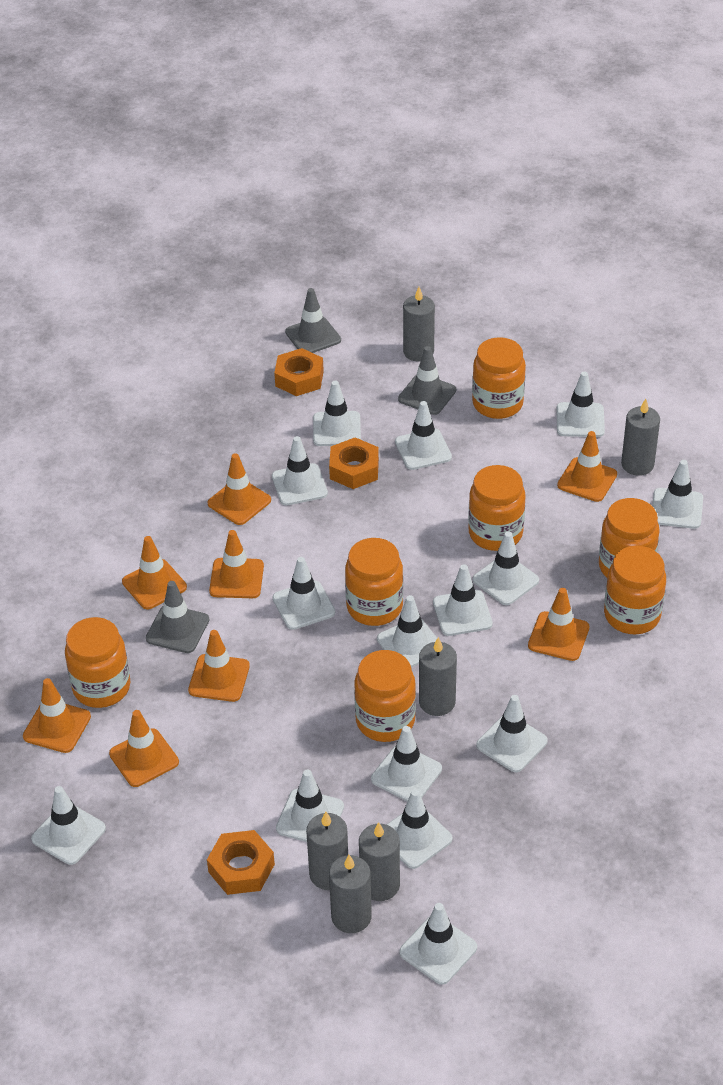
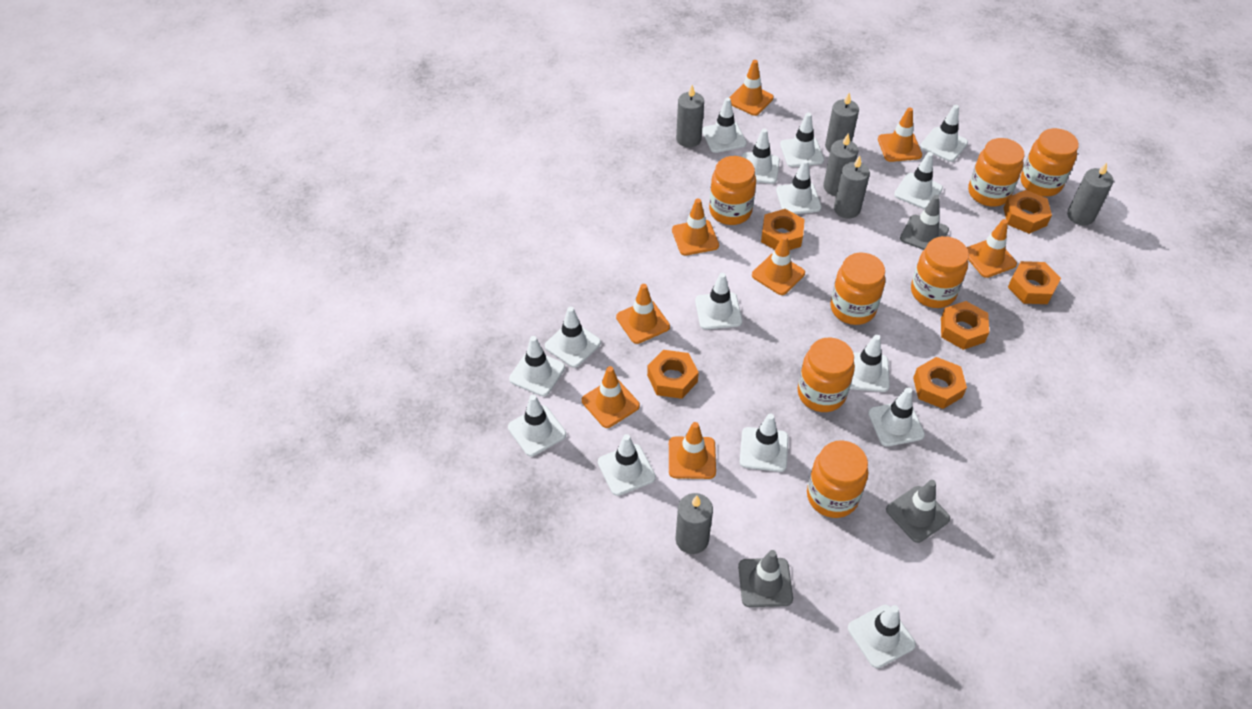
orange nut: [207,830,275,895] [274,348,324,396] [329,437,379,489] = 3 -> [647,350,699,399] [761,209,805,250] [913,357,967,409] [941,301,989,350] [1004,190,1052,234] [1008,261,1061,304] = 6

